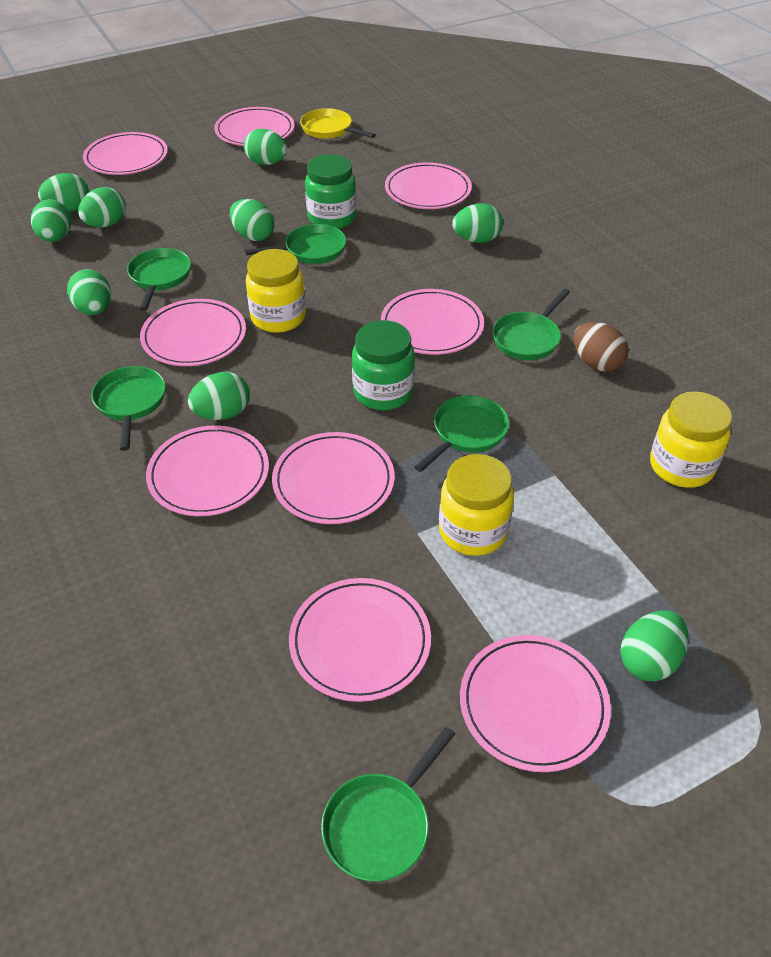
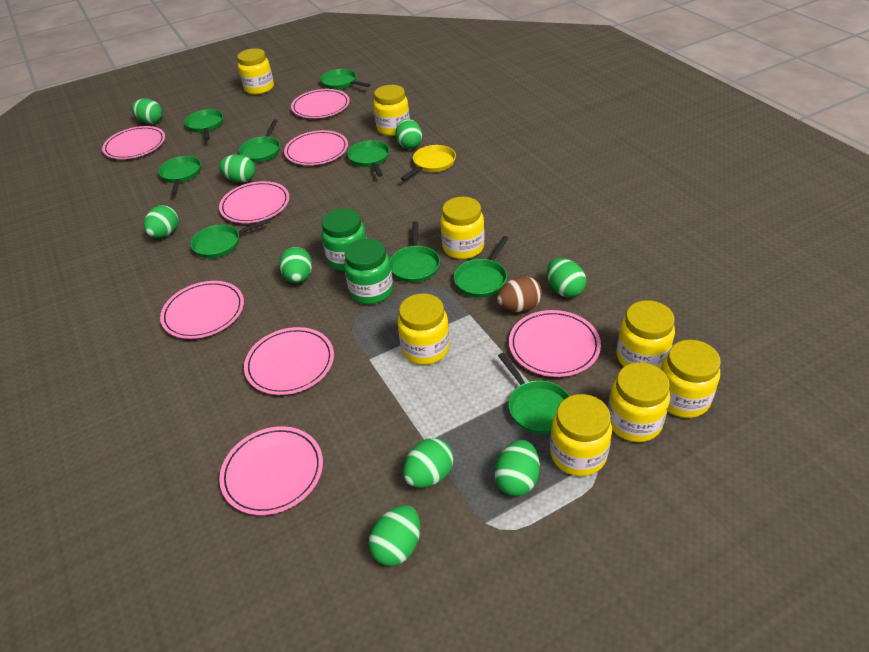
green pan: [91,366,166,451] [127,248,191,311] [244,224,346,264] [321,727,455,882] [414,395,509,472] [492,289,570,360] = 6 -> [158,156,201,195] [184,109,223,140] [191,218,270,258] [239,119,280,162] [320,69,371,90] [347,140,389,177] [390,221,440,283] [454,236,509,298] [498,353,570,434] = 9
pink plate: [83,132,168,175] [140,299,246,366] [146,425,269,516] [214,107,295,146] [272,432,395,524] [289,578,431,702] [381,289,484,355] [385,162,472,209] [460,635,611,772] = 9 -> [102,126,165,159] [160,281,244,339] [219,181,289,223] [219,426,323,515] [244,327,334,395] [284,130,348,165] [291,89,350,118] [509,310,601,377] = 8
yellow jar: [246,249,306,333] [439,454,514,556] [650,391,732,488] = 3 -> [237,48,274,95] [373,85,410,136] [398,293,450,365] [441,197,485,259] [550,394,612,476] [608,362,670,442] [617,300,675,369] [661,340,721,418] = 8

